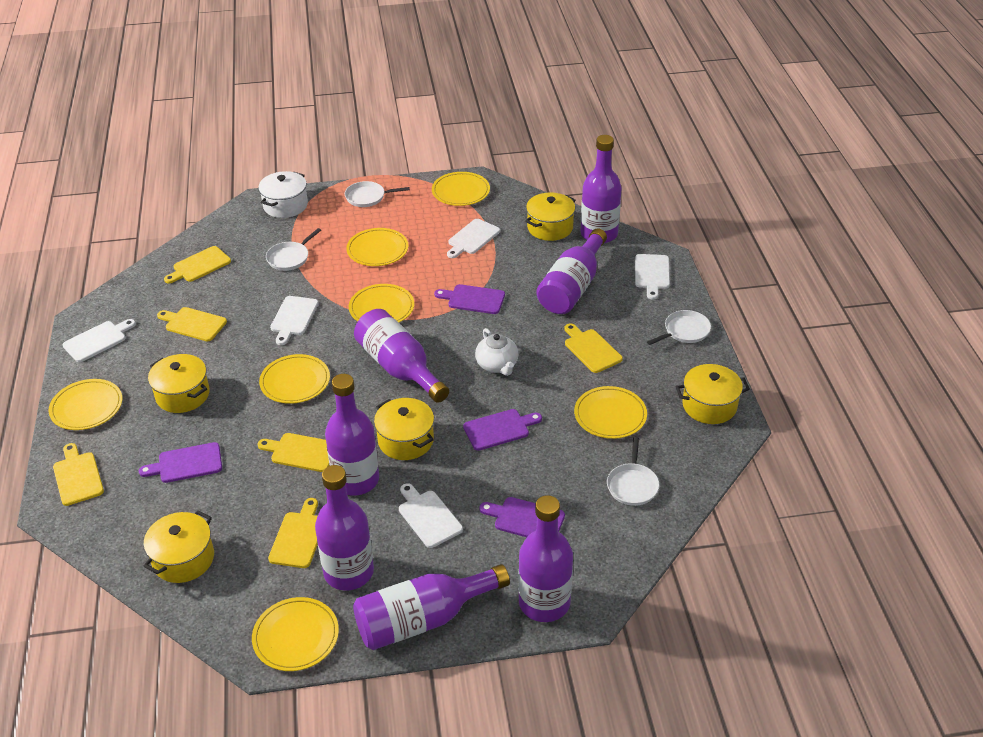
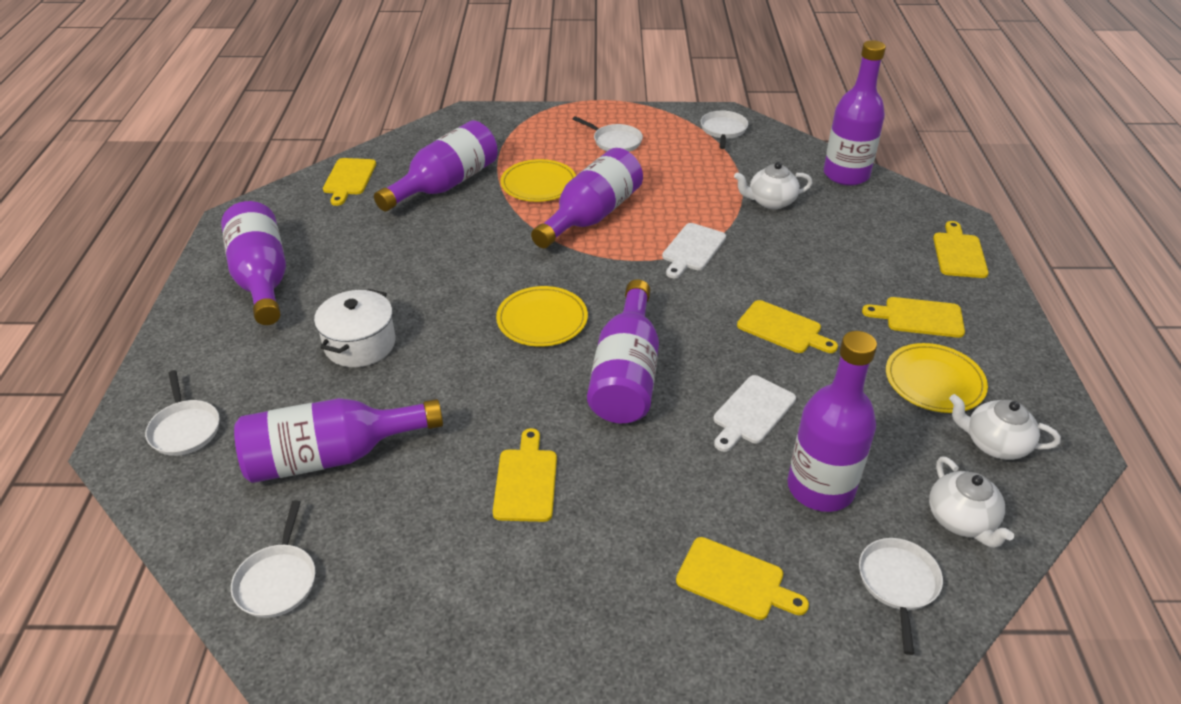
purple cutting board: [139,442,222,483] [434,284,505,314] [463,409,542,451] [479,497,565,537] = 4 -> none = 0
white cutting board: [63,319,136,362] [270,296,318,345] [399,483,463,548] [447,219,500,258] [635,254,670,299] = 5 -> [662,223,726,278] [713,375,796,452] = 2
white pan: [266,228,321,271] [345,181,410,207] [607,437,659,506] [647,310,711,345] = 4 -> [145,370,219,456] [231,500,315,618] [573,116,643,152] [701,111,748,149] [859,538,943,655] = 5
white teapot: [475,328,519,376] = 1 -> [734,162,812,209] [929,457,1014,548] [949,394,1061,460] = 3
yellow plate: [49,379,122,430] [252,597,339,671] [259,354,330,404] [346,228,409,266] [349,284,414,322] [432,172,490,206] [574,386,647,439] = 7 -> [496,286,588,347] [500,159,576,202] [886,343,988,413] = 3
yellow pot: [143,511,214,583] [148,354,210,413] [374,398,434,460] [525,192,576,241] [676,364,750,424] = 5 -> none = 0

